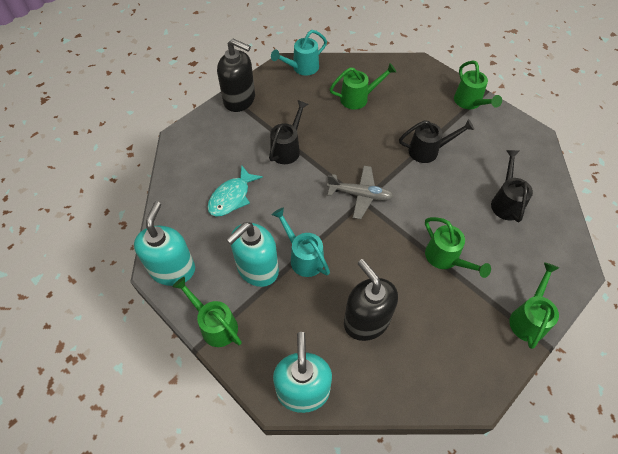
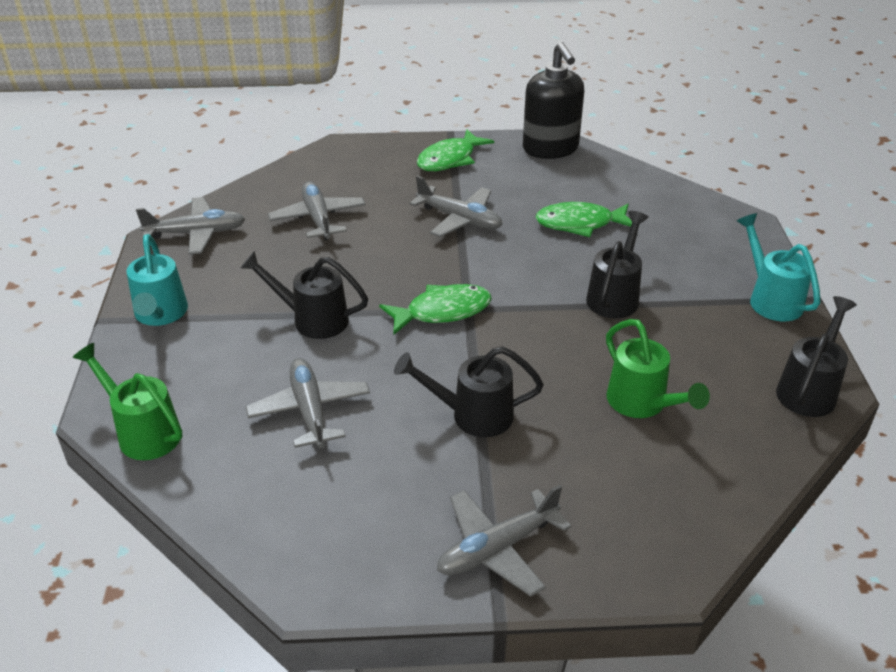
black soap dispenser: [217,39,255,112] [344,259,398,341] = 2 -> [523,42,584,159] = 1
black watering can: [269,100,308,164] [399,119,474,163] [491,150,533,222] = 3 -> [241,251,368,339] [394,346,544,437] [586,211,649,318] [776,296,857,417] = 4
green fish: none = 0 -> [379,284,492,334] [417,129,494,171] [535,202,632,237] = 3
green watering can: [173,277,242,347] [330,63,396,110] [425,217,491,278] [454,60,502,109] [509,262,559,349] = 5 -> [73,343,182,460] [606,319,710,418] = 2
grey plane: [327,166,394,219] = 1 -> [136,197,245,255] [245,358,370,448] [268,181,366,240] [409,176,503,237] [437,485,571,597] = 5
turquoise fish: [207,165,263,217] = 1 -> none = 0
turquoise soap dispenser: [134,201,195,286] [226,222,279,287] [273,332,332,413] = 3 -> none = 0

